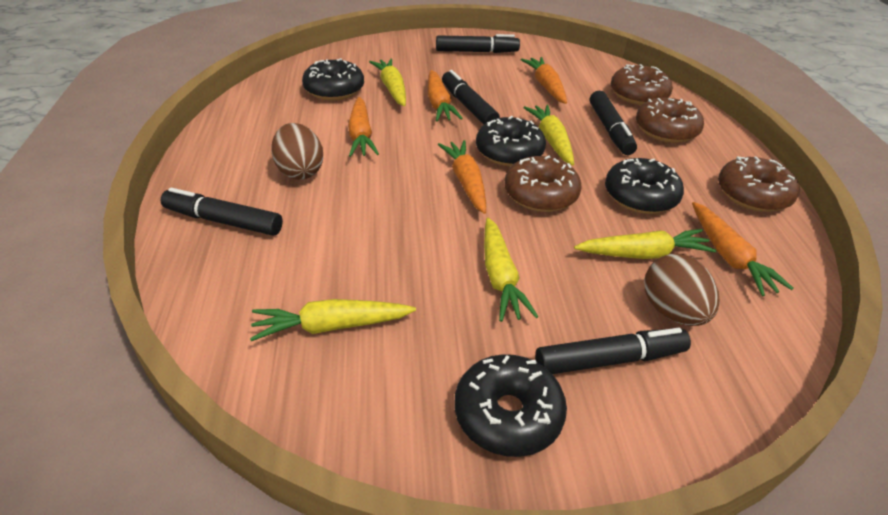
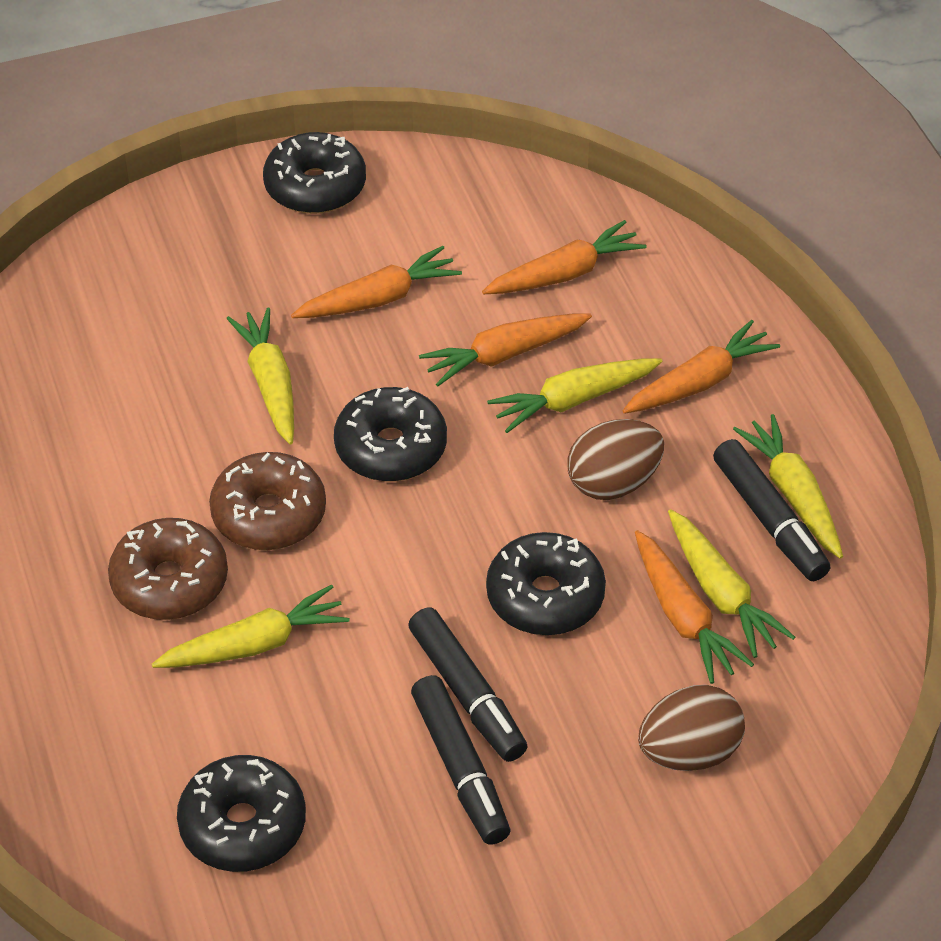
black marker: [161,188,283,236] [436,34,520,53] [442,70,500,124] [535,328,691,374] [590,91,637,155] = 5 -> [408,608,528,762] [411,675,510,845] [713,439,830,581] = 3
brown donut: [504,155,582,212] [611,64,673,105] [636,98,704,143] [718,156,799,212] = 4 -> [108,518,228,620] [209,452,326,550] = 2

